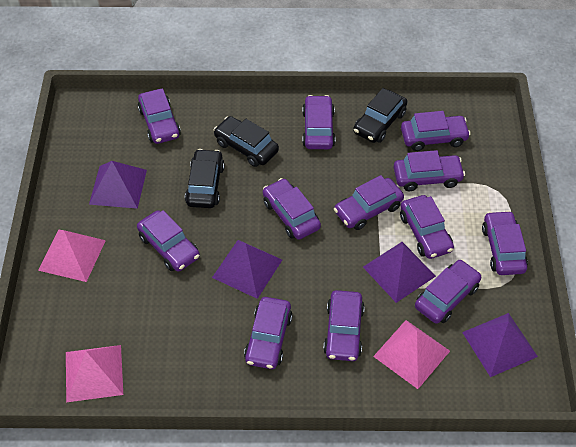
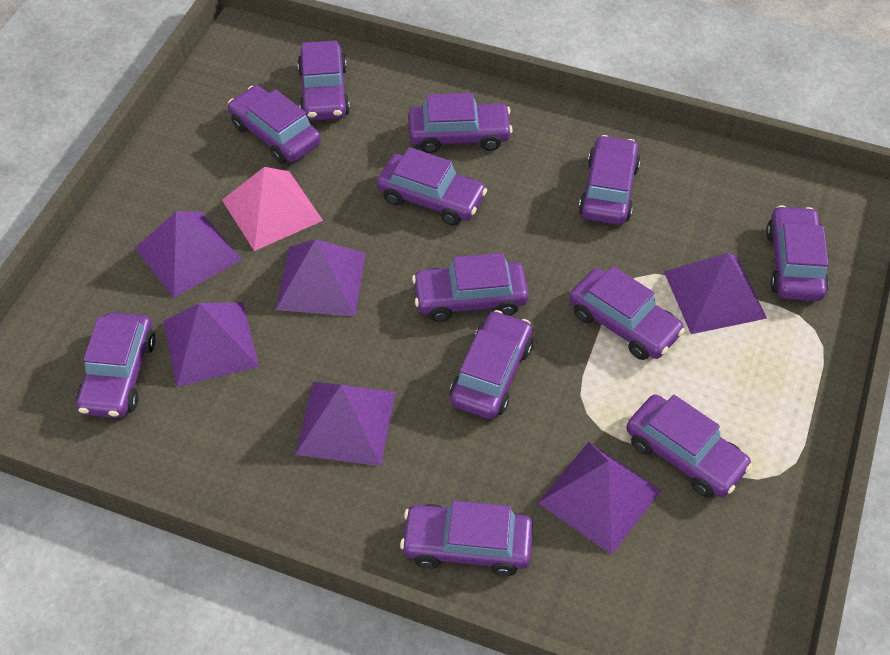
black car: [185,149,225,208] [213,116,279,167] [353,88,407,143] = 3 -> none = 0
pink pyramid: [38,230,106,282] [66,345,123,402] [373,320,450,389] = 3 -> [222,167,323,251] = 1
purple pyramid: [89,161,147,209] [212,240,282,299] [363,242,436,303] [462,313,538,377] = 4 -> [135,211,242,298] [163,302,259,387] [276,239,366,316] [295,382,396,466] [538,442,661,555] [664,253,767,334] = 6

